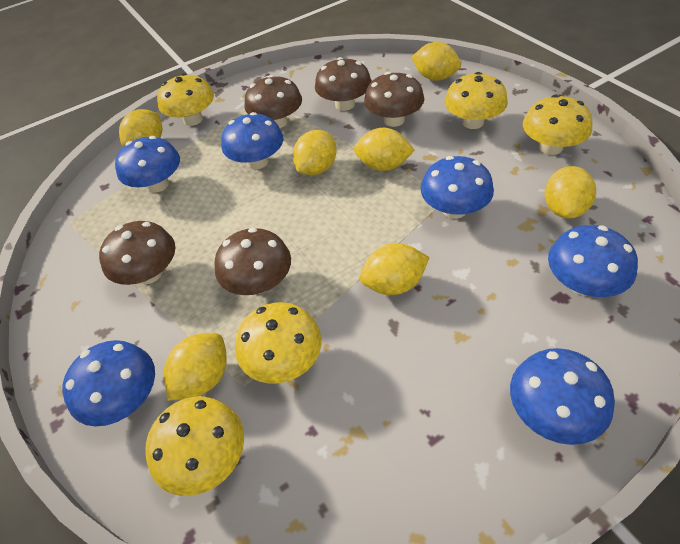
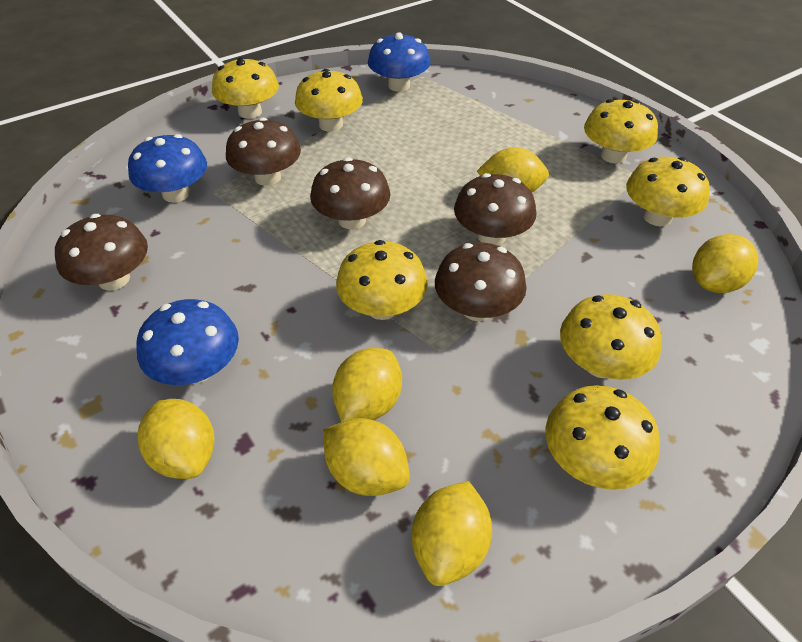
blue mushroom: [62,340,155,426] [115,136,180,193] [221,112,283,169] [421,156,494,219] [510,348,615,445] [548,225,638,297] = 6 -> [128,134,207,203] [136,299,239,385] [368,32,431,92] = 3
yellow lemon: [119,109,162,147] [164,333,227,401] [293,130,337,175] [354,128,415,171] [360,243,430,295] [411,42,461,81] [544,166,596,219] = 7 -> [138,399,215,479] [323,418,410,496] [332,348,402,422] [412,481,492,586] [477,147,549,192] [692,234,759,293] = 6
yellow mushroom: [145,396,244,496] [157,73,214,126] [235,302,322,384] [445,72,508,129] [523,94,592,155] = 5 -> [212,57,279,119] [295,69,363,132] [336,240,428,320] [546,385,660,490] [560,294,662,380] [584,99,658,164] [626,157,710,227] = 7

